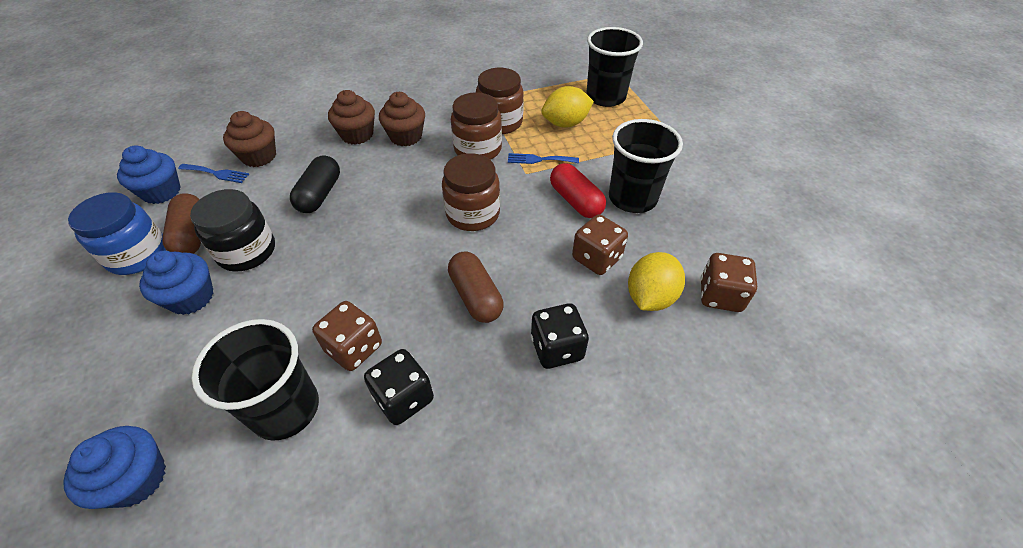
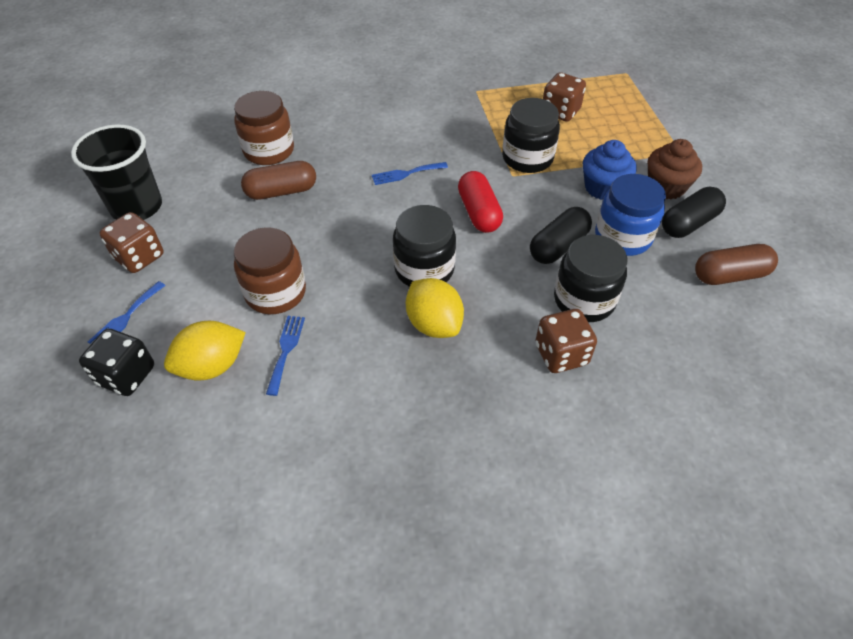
black capsule: [290,156,340,213] = 1 -> [530,207,592,264] [662,187,726,238] = 2
black cup: [191,319,319,441] [586,27,643,107] [609,119,683,213] = 3 -> [71,124,162,220] = 1
black dice: [364,349,434,425] [531,303,589,369] = 2 -> [79,329,154,396] = 1
black jar: [190,189,275,272] = 1 -> [393,205,456,287] [502,98,560,173] [554,235,627,322] = 3
blue cupcake: [63,426,166,509] [117,145,181,204] [139,251,214,315] = 3 -> [583,140,637,200] = 1
blue fork: [178,164,249,183] [508,153,579,164] = 2 -> [88,281,166,344] [266,316,305,396] [372,162,448,185] = 3
brown cupcake: [223,111,276,167] [328,90,375,145] [379,92,425,147] = 3 -> [648,139,702,200] = 1
brown jar: [442,153,500,231] [451,92,502,160] [476,68,524,134] = 3 -> [234,91,294,165] [234,227,306,314] = 2

